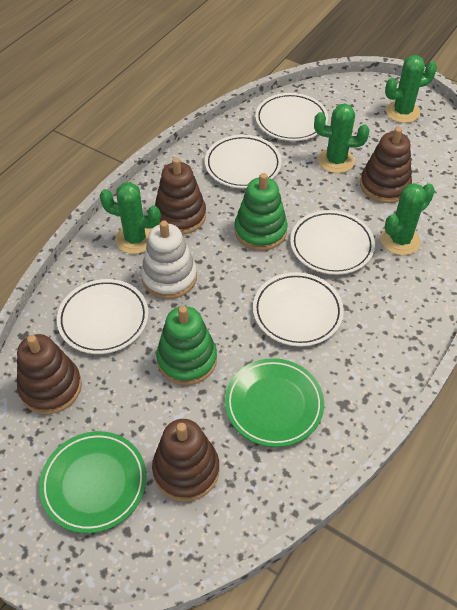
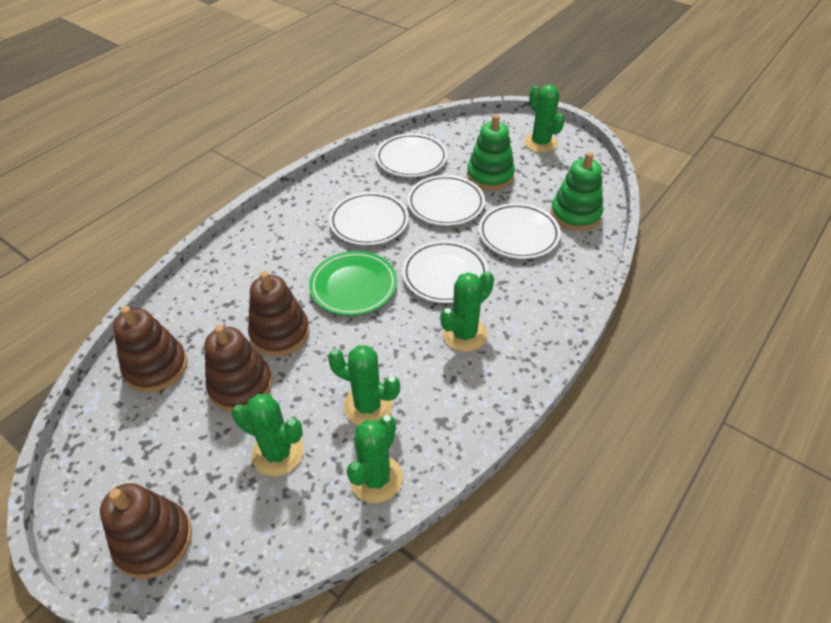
green cactus: [99,182,161,254] [314,103,369,173] [380,183,435,255] [385,55,437,123] = 4 -> [232,394,304,476] [328,345,400,425] [347,415,403,503] [440,271,494,352] [524,84,565,153] = 5
green plate: [39,431,147,533] [225,358,324,447] = 2 -> [309,251,397,316] = 1
white stacking toy: [141,221,197,299] = 1 -> none = 0

